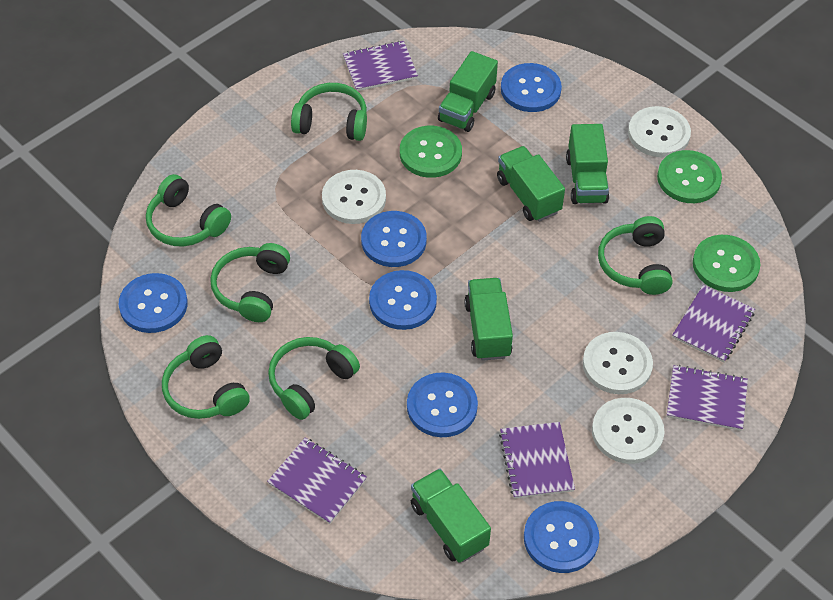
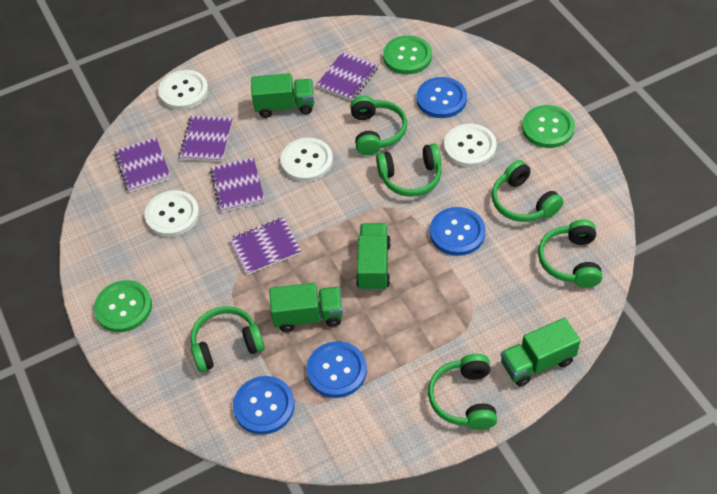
blue button: [119,273,188,333] [361,211,427,267] [369,270,437,330] [407,372,478,437] [501,63,562,112] [524,501,600,573] = 6 -> [233,376,295,435] [306,341,367,398] [416,77,467,118] [430,207,485,256] = 4
green truck: [411,468,491,563] [438,51,498,132] [464,278,513,361] [497,146,565,222] [566,124,609,204] = 5 -> [251,73,314,118] [269,283,343,332] [356,223,391,291] [501,318,581,387] = 4

